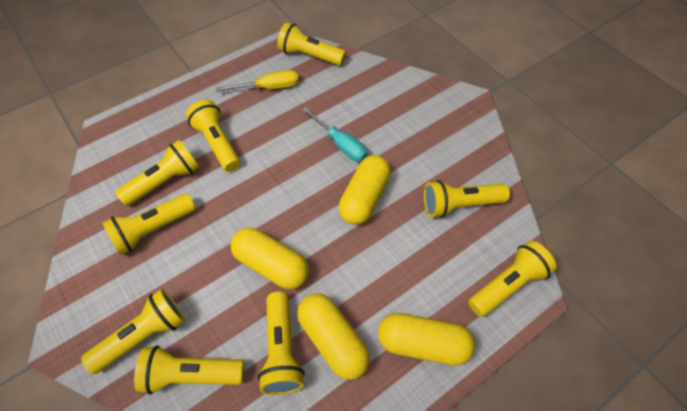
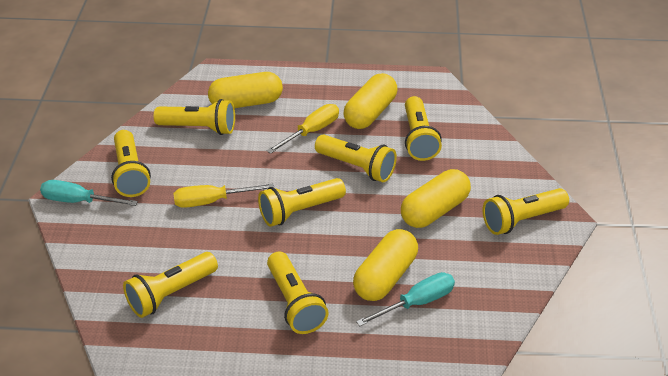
turquoise screwdriver: [302,107,368,162] = 1 -> [40,180,138,206] [356,272,455,326] = 2
yellow flashlight: [81,289,185,374] [102,194,196,255] [115,140,199,206] [134,345,244,395] [186,100,240,172] [258,291,305,395] [277,22,346,66] [424,180,510,218] [468,241,557,317] = 9 -> [111,130,151,197] [123,252,218,318] [154,99,235,135] [258,178,346,227] [267,251,329,334] [315,135,397,182] [405,96,442,161] [483,188,569,235] = 8
yellow screwdriver: [216,70,299,92] = 1 -> [174,184,274,208] [267,104,339,154] = 2

